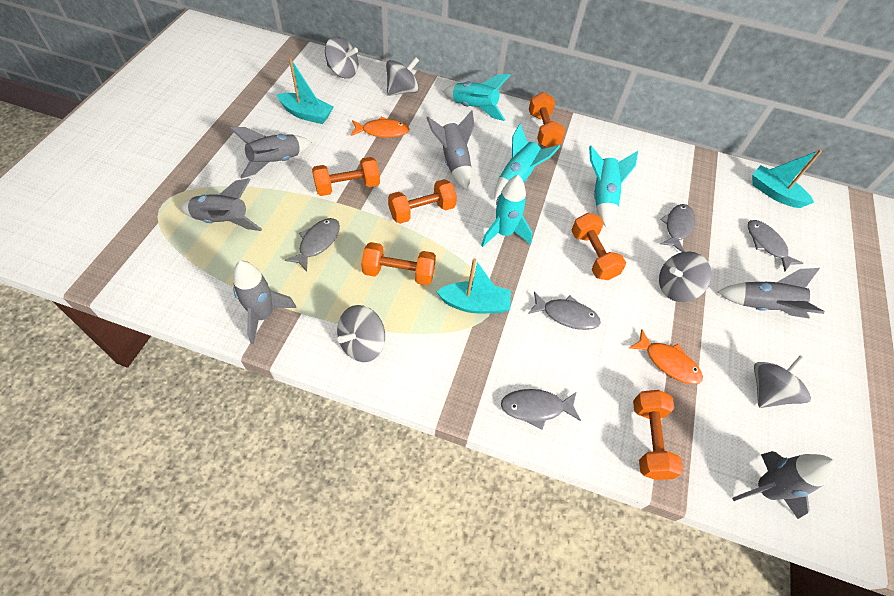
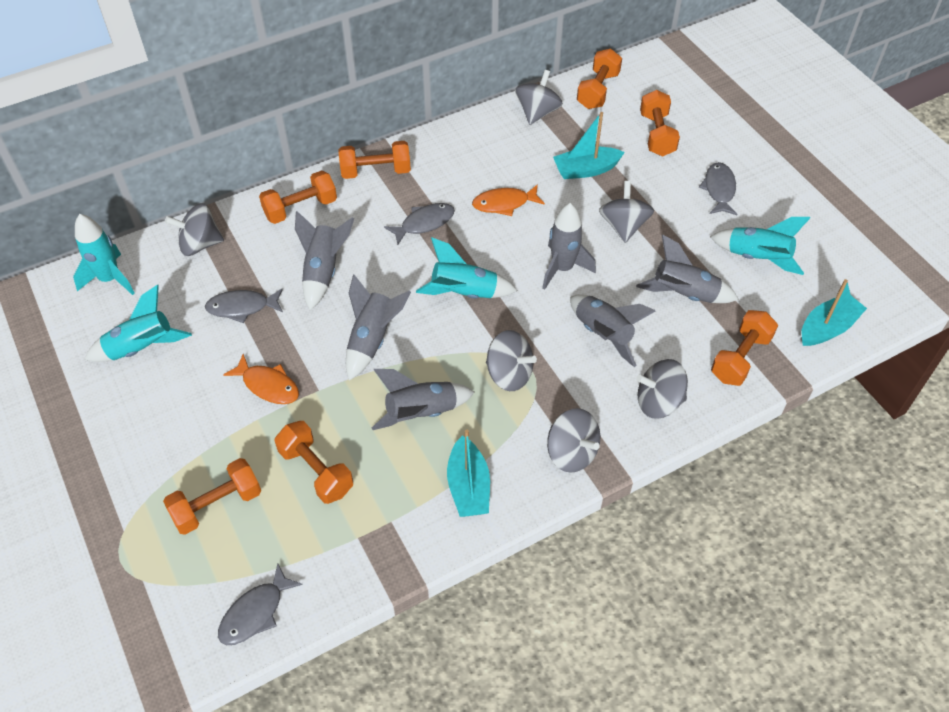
grey fish: [285,218,340,272] [501,389,581,430] [528,292,601,330] [660,204,695,252] [748,220,803,272] = 5 -> [205,289,283,323] [218,563,303,645] [384,203,455,245] [699,162,737,215] = 4
grey spinning top: [325,37,358,79] [337,305,385,362] [386,57,419,96] [659,252,712,302] [754,356,811,408] = 5 -> [165,203,224,256] [486,330,537,391] [515,70,563,125] [547,408,600,473] [599,181,654,243] [636,359,688,419] = 6
orange dumbbell: [312,157,380,196] [361,242,436,285] [388,179,457,224] [529,92,565,148] [571,213,626,280] [633,390,683,480] = 6 -> [163,458,261,535] [259,170,337,224] [275,421,353,504] [338,141,411,179] [577,48,622,109] [640,90,680,156] [711,310,778,386] = 7

